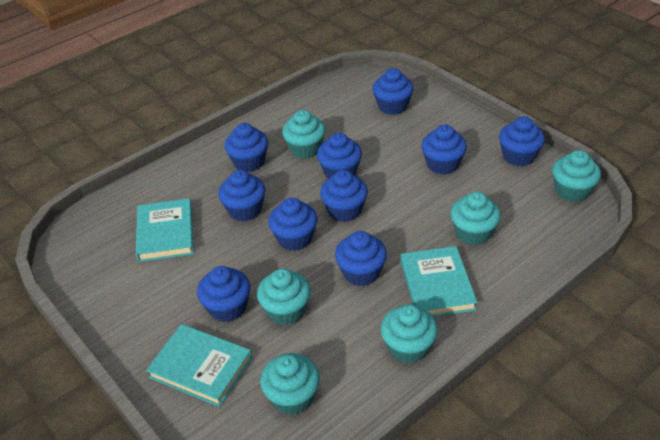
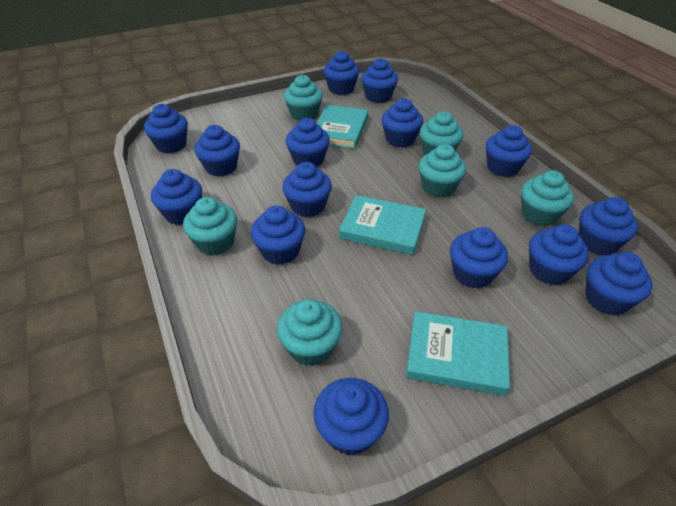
blue cupcake: [197,266,250,322] [218,170,266,221] [224,123,268,172] [268,198,317,251] [317,133,362,179] [320,170,368,222] [335,231,387,286] [372,68,414,115] [421,125,467,175] [499,116,545,166] = 10 -> [144,104,188,154] [151,169,202,225] [194,125,240,176] [251,205,305,265] [282,162,332,217] [286,118,330,167] [313,378,389,455] [323,51,360,95] [361,58,398,103] [381,98,423,148] [450,227,508,289] [486,125,532,177] [529,224,589,285] [579,197,638,255] [585,252,652,315] = 15

